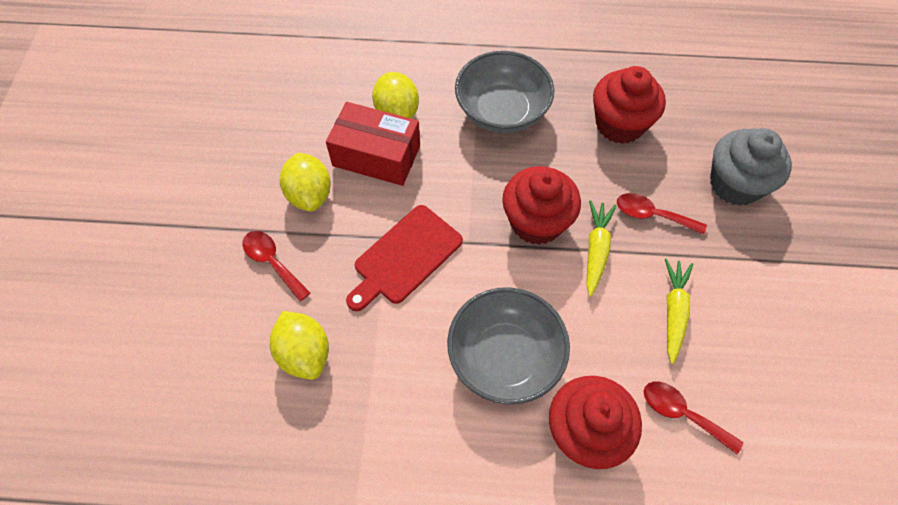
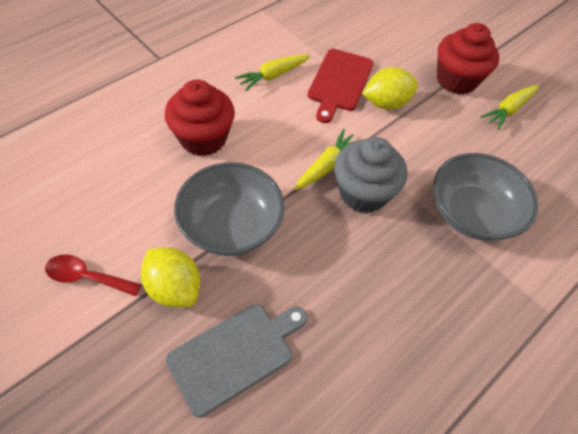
grey cutting board: none = 0 -> [166,304,307,417] = 1
red box: [326,102,420,186] = 1 -> none = 0
red cupcake: [502,166,581,245] [549,376,642,469] [593,66,666,144] = 3 -> [164,80,235,156] [437,23,499,95] = 2
red spoon: [243,231,310,301] [617,193,707,235] [644,381,743,454] = 3 -> [45,254,141,296] = 1
yellow carrot: [586,200,616,297] [665,258,693,364] = 2 -> [235,54,310,91] [294,129,355,190] [481,85,539,130] = 3
yellow lemon: [270,311,329,380] [280,153,331,212] [372,72,419,119] = 3 -> [141,247,200,308] [362,67,418,110] = 2

